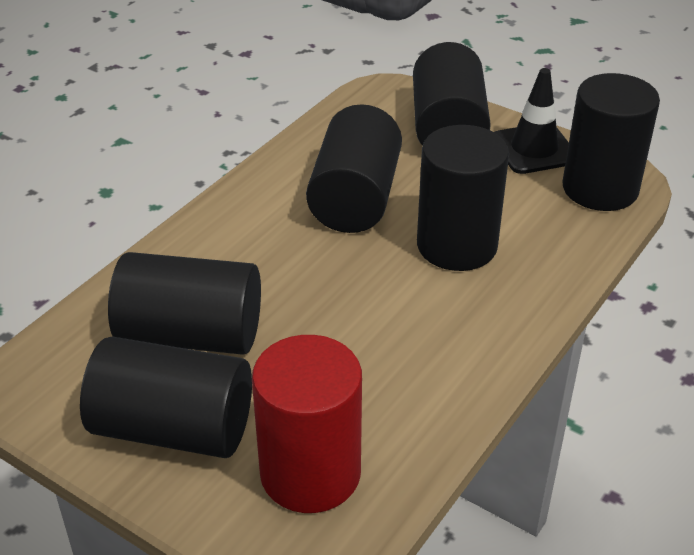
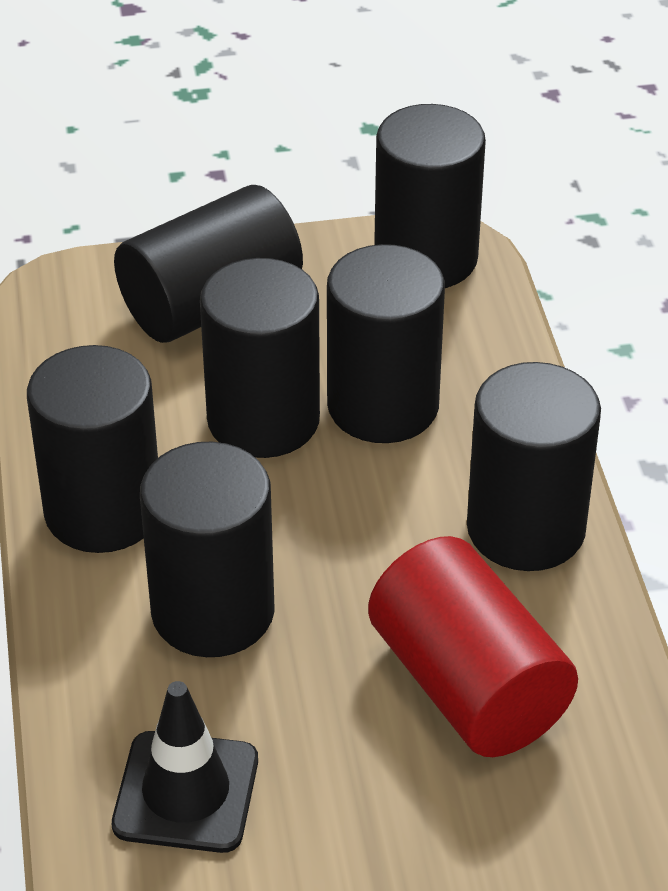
black cylinder: [80,337,252,458] [108,252,261,355] [306,104,402,233] [413,42,491,146] [417,125,509,271] [562,73,660,211] = 6 -> [27,345,158,553] [114,185,303,343] [140,442,275,657] [200,258,320,458] [327,244,445,443] [374,104,486,288] [467,362,601,571] = 7

